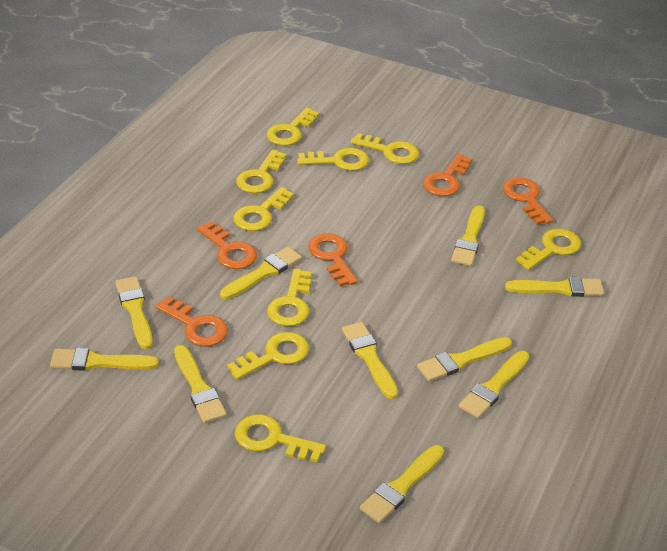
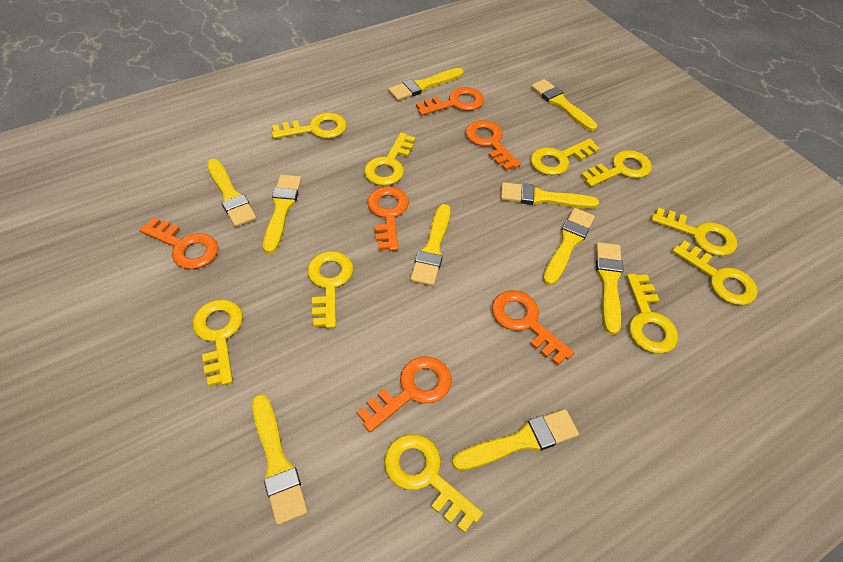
orange key: [155,296,228,347] [197,221,257,269] [308,233,357,287] [423,154,472,196] [503,177,553,225] = 5 -> [139,218,218,269] [357,356,452,433] [367,186,409,251] [416,87,484,116] [465,120,521,171] [492,290,574,366] = 6
yellow key: [227,332,309,380] [233,187,294,231] [235,414,326,462] [236,150,286,193] [266,108,319,146] [267,269,311,326] [297,148,369,171] [351,133,419,164] [516,229,581,270] = 9 -> [192,299,243,387] [272,113,347,139] [307,251,353,328] [364,133,416,186] [384,434,483,533] [530,138,600,176] [581,150,652,187] [626,274,678,354] [651,207,737,256] [672,241,758,305] = 10

